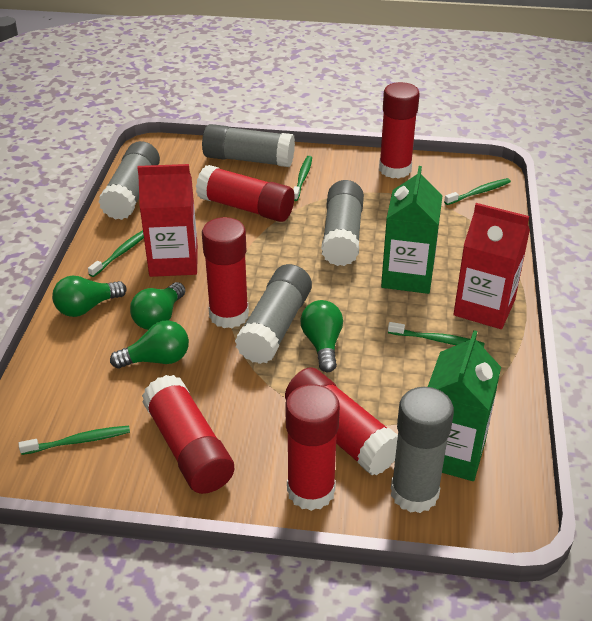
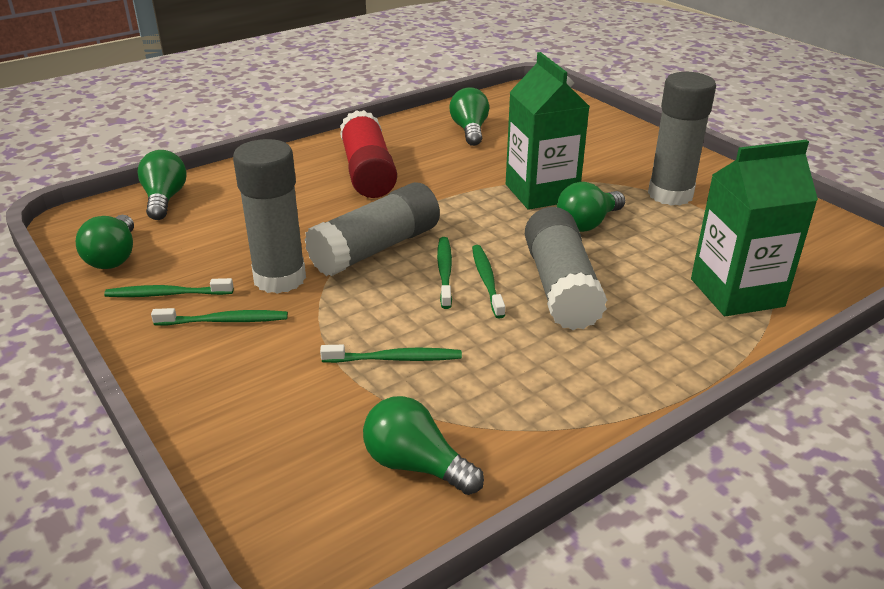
green light bulb: [52,276,126,317] [110,321,189,369] [130,282,185,330] [300,300,343,372] = 4 -> [76,215,134,269] [137,150,186,220] [363,396,484,495] [449,87,489,146] [557,182,625,232] = 5
grey glue stick: [98,141,160,220] [202,124,295,167] [235,264,312,364] [321,180,364,266] [391,387,454,513] = 5 -> [233,139,306,294] [304,182,440,276] [525,207,607,330] [648,72,716,206] = 4
red carton: [137,164,198,277] [453,203,530,329] = 2 -> none = 0
red glue stick: [142,375,235,494] [196,165,295,222] [202,217,249,328] [285,367,398,476] [286,384,340,511] [379,82,420,179] = 6 -> [340,110,397,198] = 1

